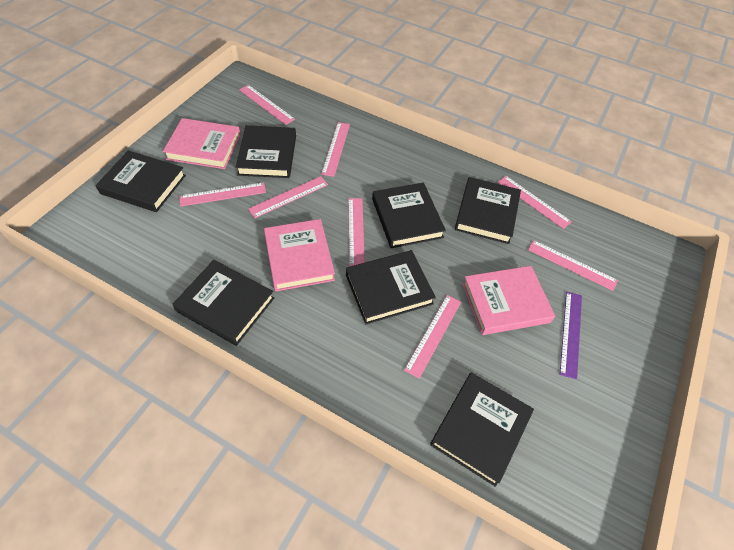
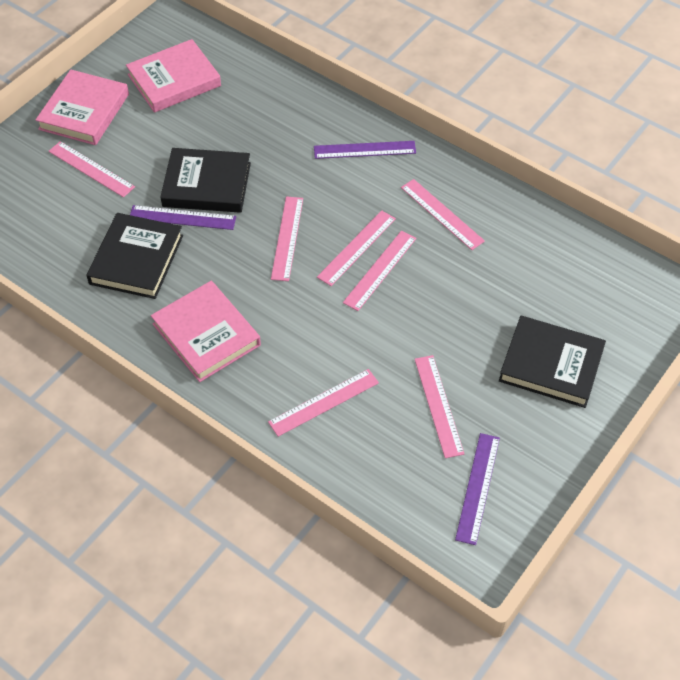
black book: [96,150,186,212] [173,260,274,346] [236,125,296,178] [346,250,436,324] [372,183,446,248] [430,373,534,487] [455,177,521,244] = 7 -> [86,213,183,299] [160,148,251,213] [499,316,606,408] = 3
pink ruler: [179,182,266,206] [239,85,295,125] [248,176,328,218] [321,122,350,177] [348,198,365,267] [404,295,461,378] [498,176,572,229] [528,240,618,291] = 8 -> [48,141,135,197] [268,369,379,437] [271,196,303,281] [317,210,396,286] [343,231,416,311] [401,179,485,250] [415,355,464,458] = 7
purple ruler: [560,292,582,379] = 1 -> [130,205,236,230] [314,141,416,159] [455,433,500,545] = 3

